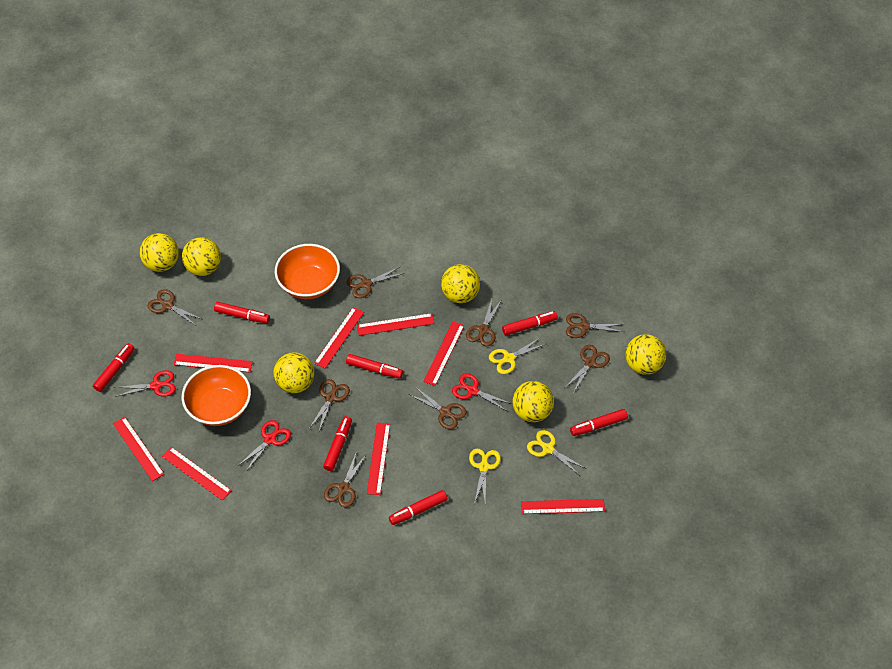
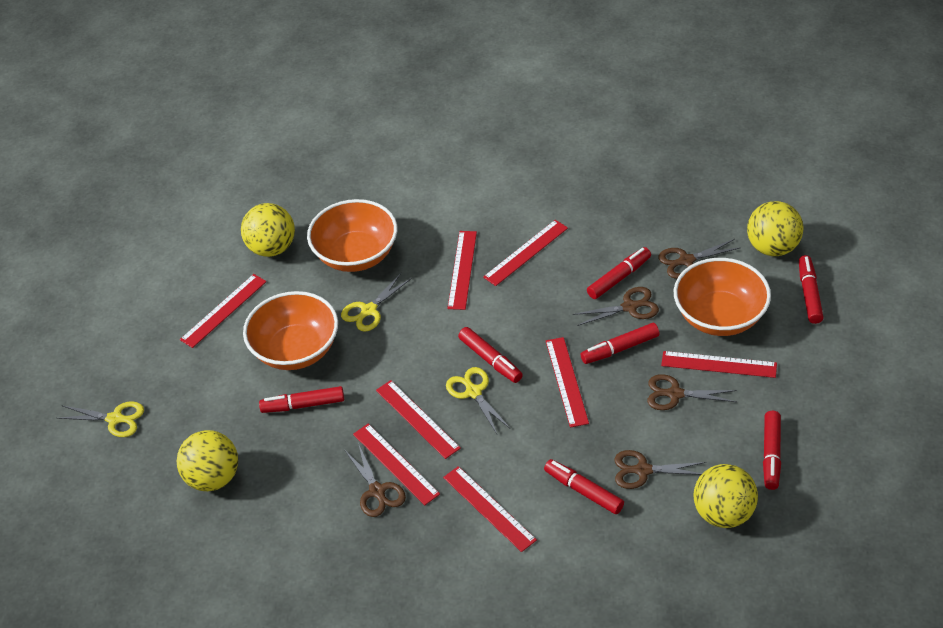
brown scissors: [147,289,202,325] [309,379,350,431] [324,451,366,507] [347,266,405,298] [409,388,467,429] [466,299,501,346] [565,345,610,392] [566,313,623,338] = 8 -> [345,443,406,517] [573,287,659,326] [614,450,706,489] [647,374,737,410] [658,239,741,279] = 5
orange bowl: [182,365,251,426] [275,244,340,299] = 2 -> [243,291,338,370] [307,199,397,272] [674,258,771,336] = 3
red scissors: [114,370,176,397] [239,420,291,472] [452,373,512,411] = 3 -> none = 0
yellow ball: [140,233,179,272] [182,237,221,276] [274,353,314,393] [441,264,480,303] [513,381,554,422] [625,334,666,375] = 6 -> [177,430,238,491] [241,203,295,257] [693,464,758,528] [747,201,803,256] = 4

